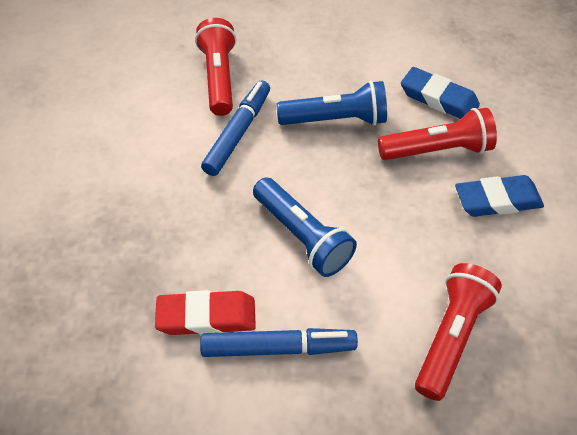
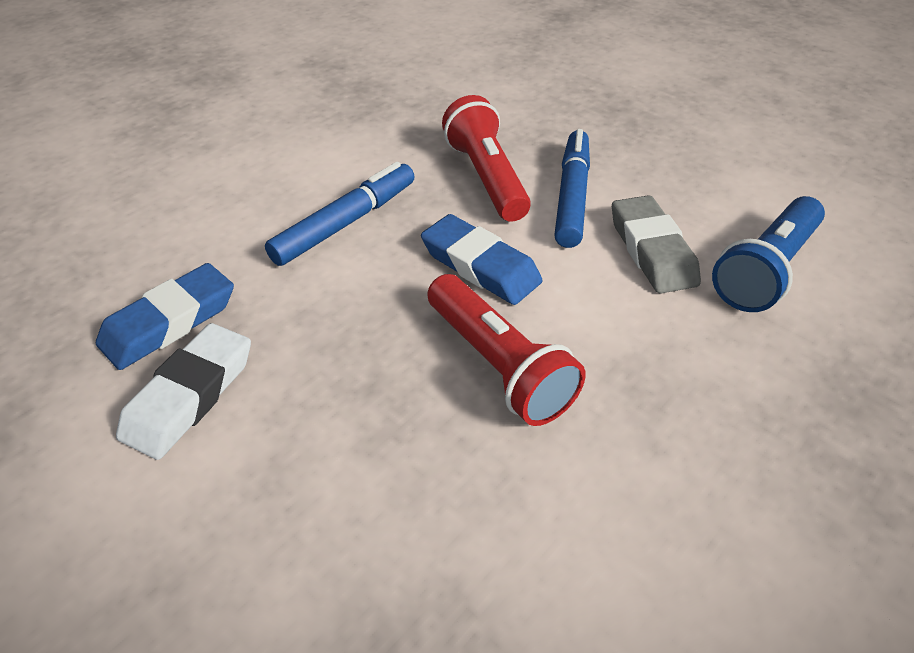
blue flashlight: [253,177,357,277] [277,80,387,126] = 2 -> [712,196,825,312] = 1
grey eraser: none = 0 -> [612,195,701,294] = 1
red eraser: [155,290,256,335] = 1 -> none = 0
red flashlight: [195,18,237,116] [378,108,497,160] [415,263,502,401] = 3 -> [428,274,586,426] [442,95,531,222] = 2
white eraser: none = 0 -> [116,323,251,460] = 1

